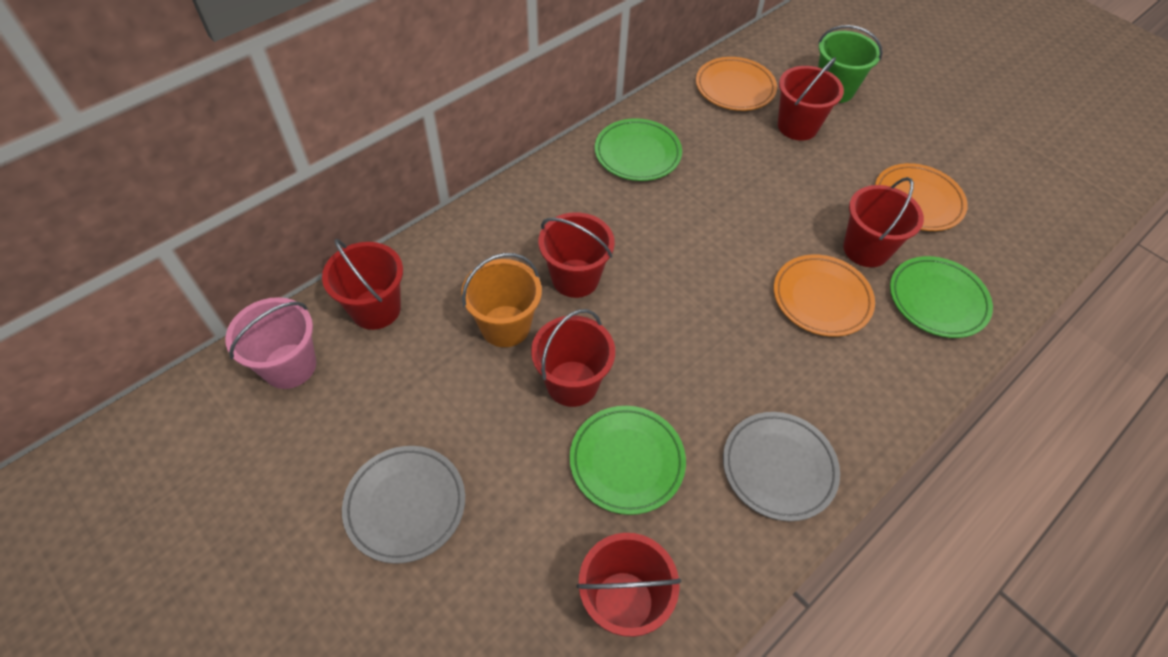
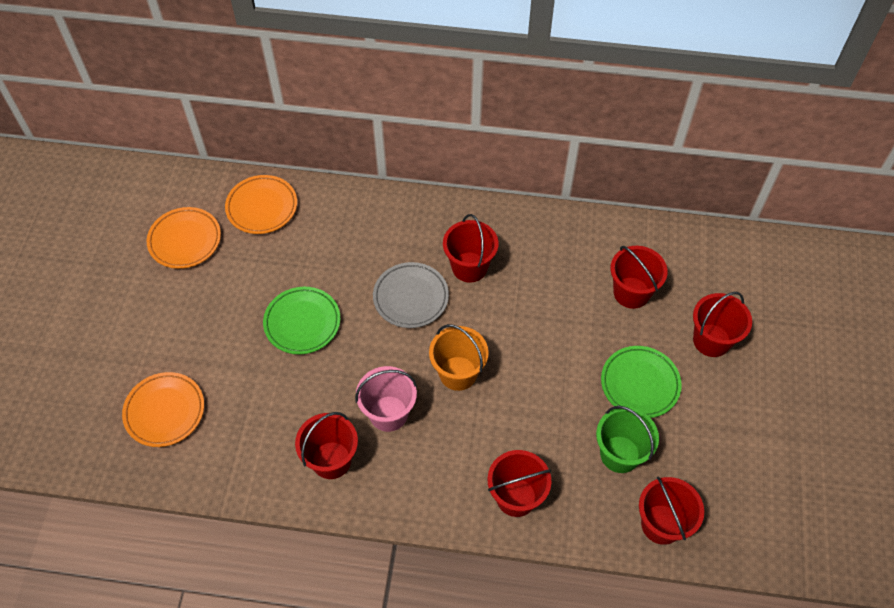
green plate: [570,406,686,515] [595,118,682,181] [890,256,993,338] = 3 -> [263,287,341,354] [601,346,682,418] = 2
grey plate: [342,446,465,564] [723,412,840,521] = 2 -> [373,262,449,328] = 1

